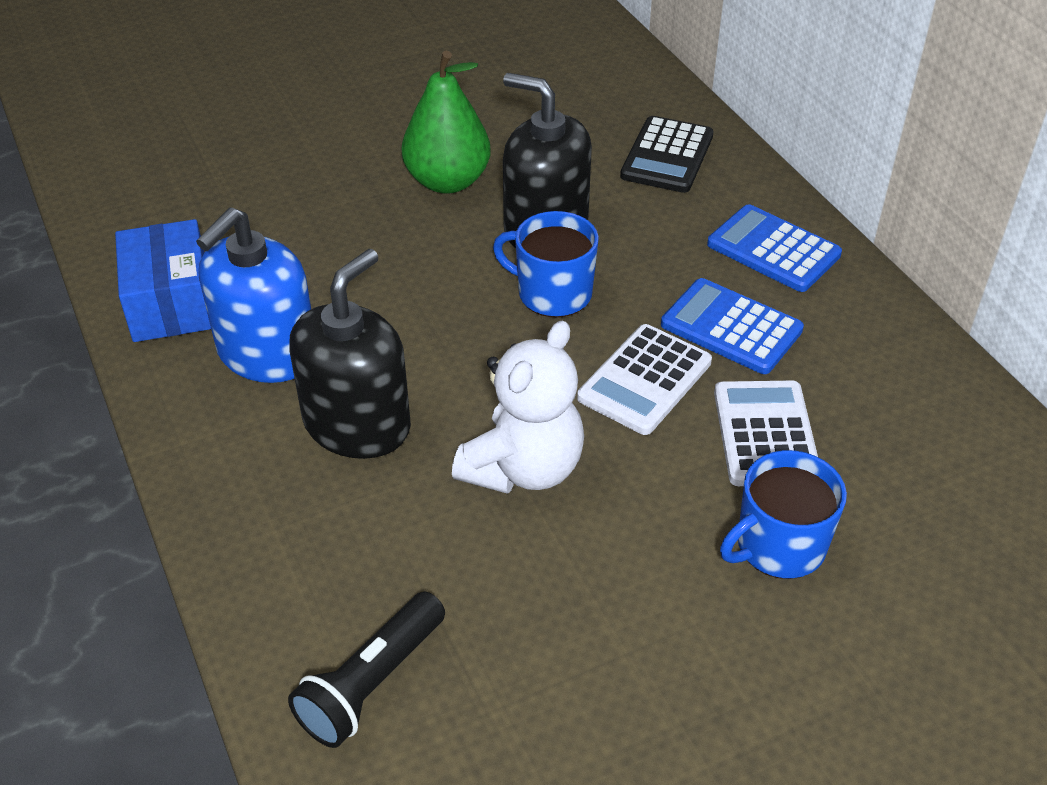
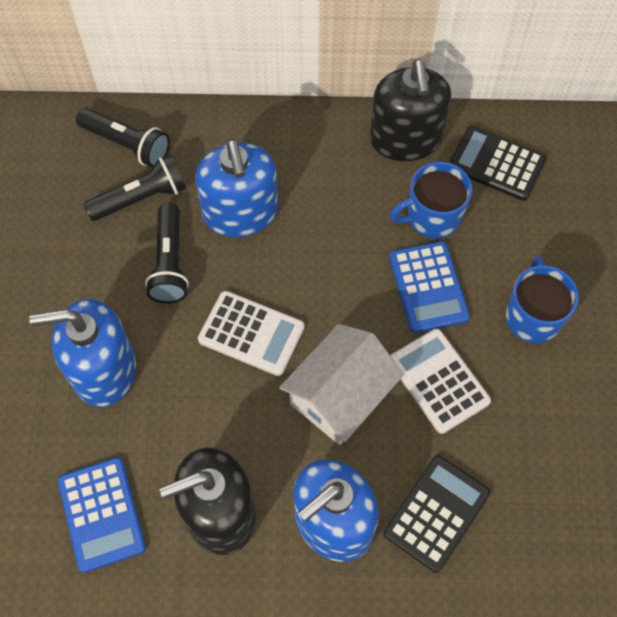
black calculator: [620,116,714,193] = 1 -> [383,455,490,573] [449,125,546,201] = 2
black flashlight: [288,592,445,748] = 1 -> [76,108,170,168] [83,154,186,221] [145,203,189,304] = 3
blue box: [115,219,211,342] = 1 -> none = 0
blue soap dispenser: [196,207,311,383] = 1 -> [29,299,136,407] [195,139,278,237] [294,459,379,562] = 3
green pear: [402,51,491,194] = 1 -> none = 0
white house: none = 0 -> [279,324,404,445] = 1
white teddy bear: [452,320,584,494] = 1 -> none = 0

